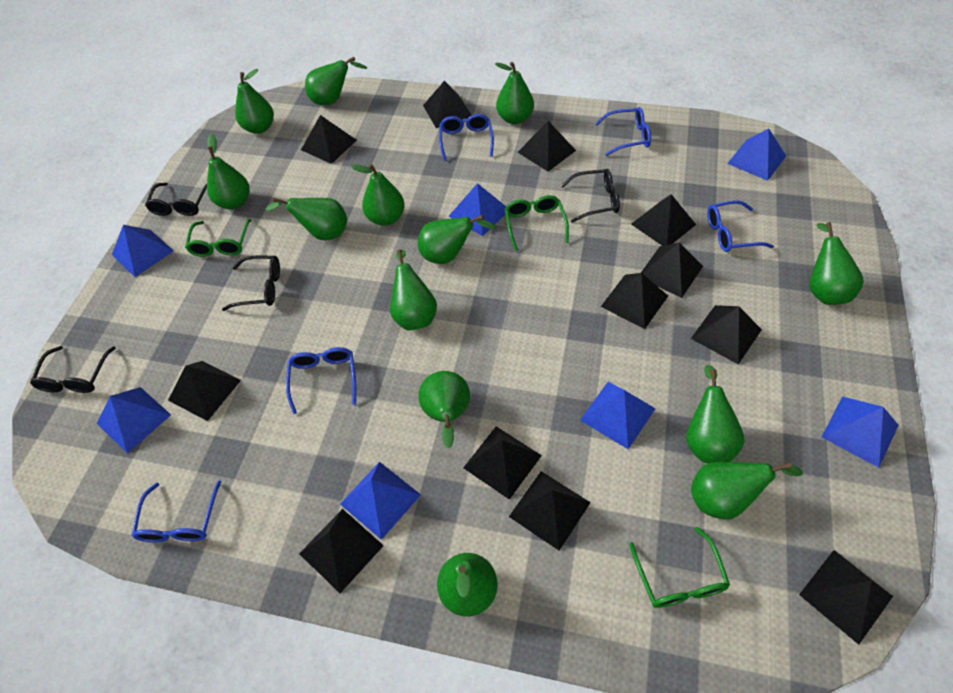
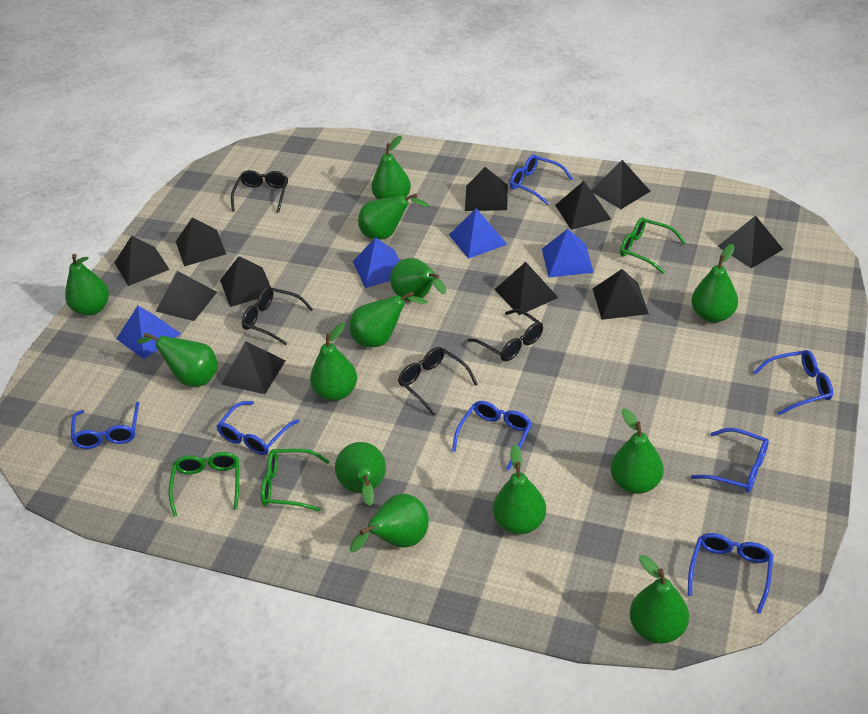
black pyramid: [168,361,241,421] [299,509,384,593] [301,115,357,164] [423,80,472,128] [463,426,542,500] [509,471,591,551] [518,121,576,171] [601,273,668,329] [631,194,696,246] [641,243,703,298] [691,305,762,364] [799,550,893,645] = 12 -> [114,236,170,286] [156,271,217,321] [176,217,226,266] [220,256,274,307] [221,341,286,394] [465,167,508,211] [494,262,558,315] [555,181,612,230] [591,160,650,209] [592,269,649,320] [718,215,783,269] = 11
blue glasses: [131,480,221,542] [286,347,356,414] [439,114,494,161] [595,107,651,156] [707,200,774,252] = 5 -> [71,402,139,449] [217,401,300,455] [452,401,532,471] [510,154,573,205] [688,533,773,614] [691,428,769,493] [753,350,833,415] = 7
blue pyramid: [97,387,171,453] [112,225,173,277] [340,462,421,540] [448,183,506,236] [580,382,656,449] [727,128,786,181] [822,396,898,468] = 7 -> [116,306,181,359] [353,237,400,288] [449,208,507,259] [542,229,594,278] = 4

